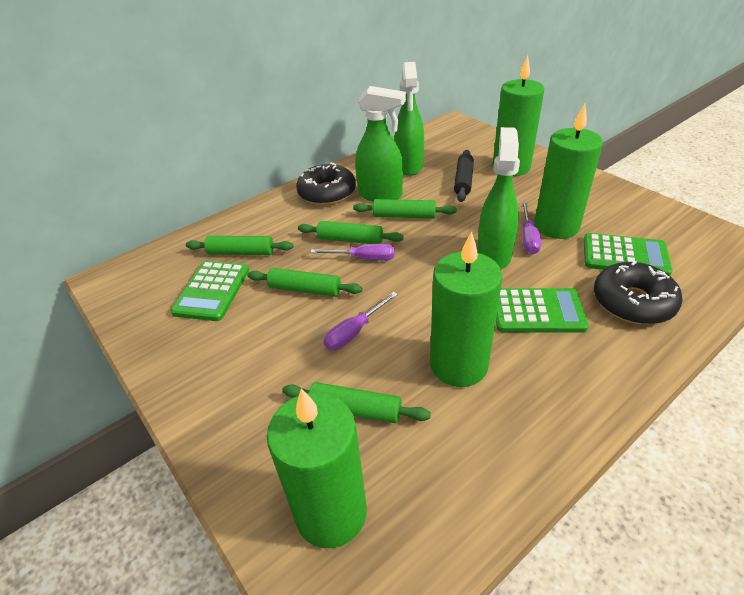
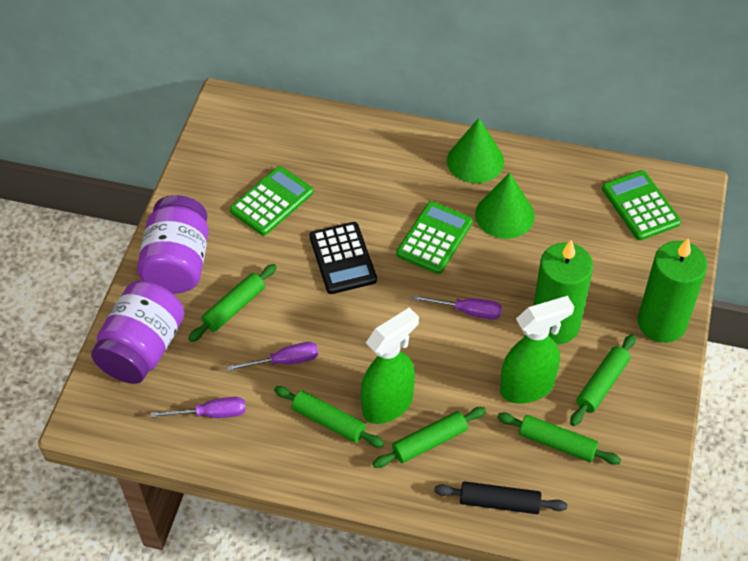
black calculator: none = 0 -> [309,222,377,294] = 1
black donut: [296,163,356,205] [594,261,683,324] = 2 -> none = 0
green candle: [267,388,367,548] [430,231,502,387] [492,55,544,176] [534,104,603,239] = 4 -> [533,240,593,344] [638,238,707,343] = 2
green cone: none = 0 -> [447,118,504,183] [475,173,535,239] = 2
green spray bottle: [355,86,406,201] [395,62,424,176] [477,127,520,269] = 3 -> [361,307,419,424] [500,296,574,404] = 2
purple jar: none = 0 -> [91,281,185,384] [137,195,209,293] = 2

